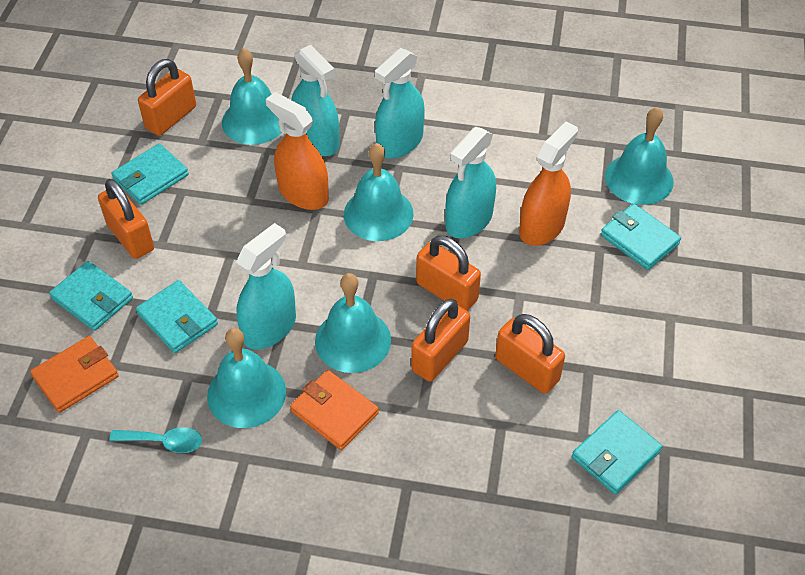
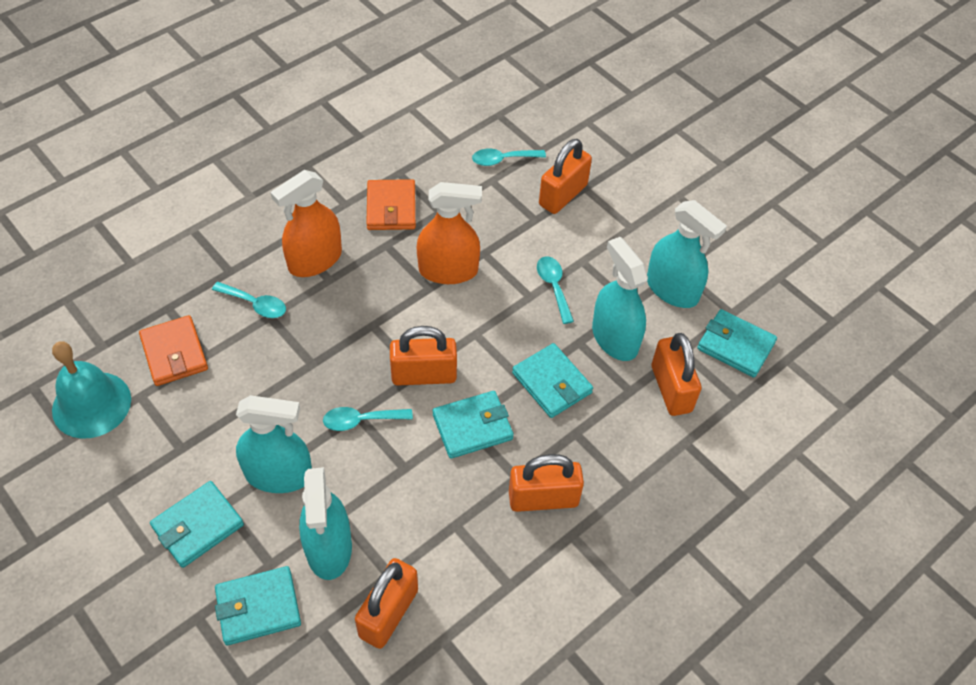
turquoise bell: [207,328,286,428] [222,48,282,145] [315,273,391,373] [344,143,414,241] [605,107,674,205] = 5 -> [52,341,131,439] = 1
turquoise spoon: [109,427,202,453] = 1 -> [212,282,286,318] [323,407,413,431] [472,149,546,166] [537,256,574,324] = 4

